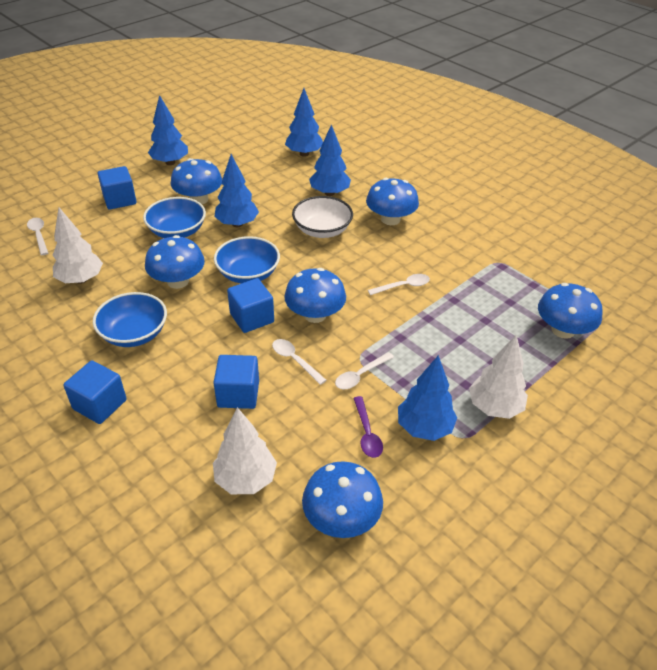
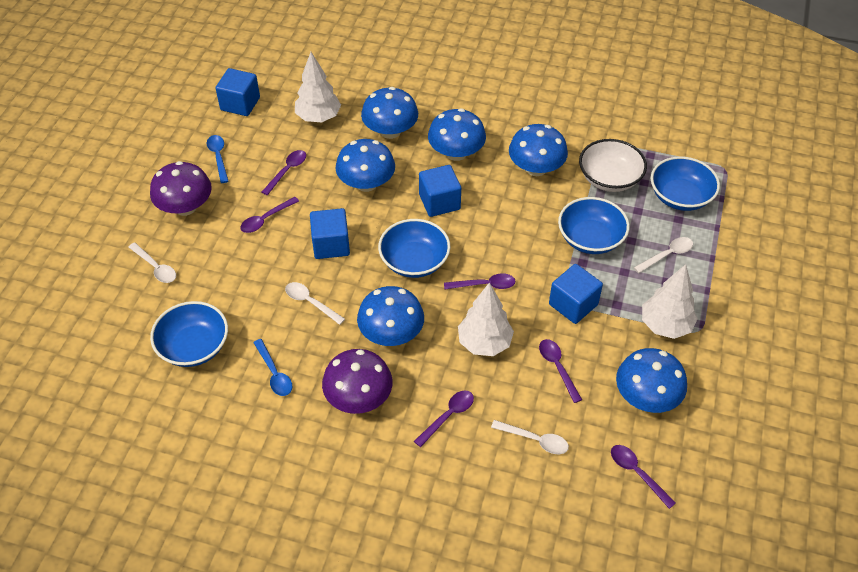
blue bowl: [93,292,167,347] [143,197,206,238] [214,236,280,283] = 3 -> [150,301,228,367] [378,219,451,278] [558,197,630,254] [651,156,720,211] = 4
blue spoon: none = 0 -> [207,135,229,183] [253,339,292,396] = 2
blue tree: [148,95,188,165] [214,154,259,227] [285,88,323,157] [309,125,351,196] [398,355,457,441] = 5 -> none = 0
purple mushroom: none = 0 -> [150,161,212,216] [322,349,393,414] = 2
purple spoon: [353,396,383,458] = 1 -> [240,197,299,233] [262,150,306,195] [414,390,474,447] [444,273,515,290] [539,339,582,403] [611,445,676,509] = 6

